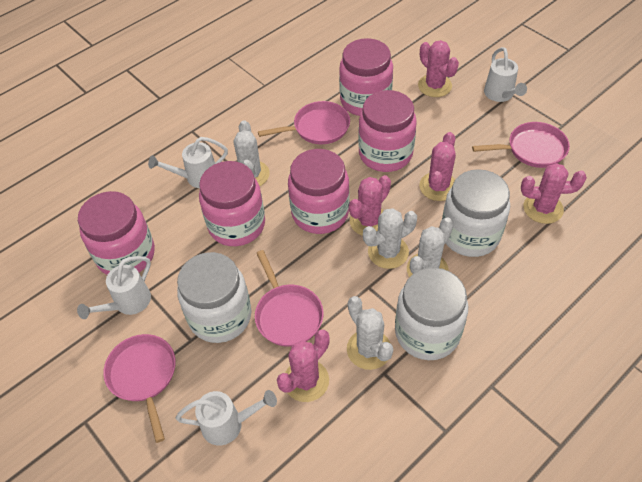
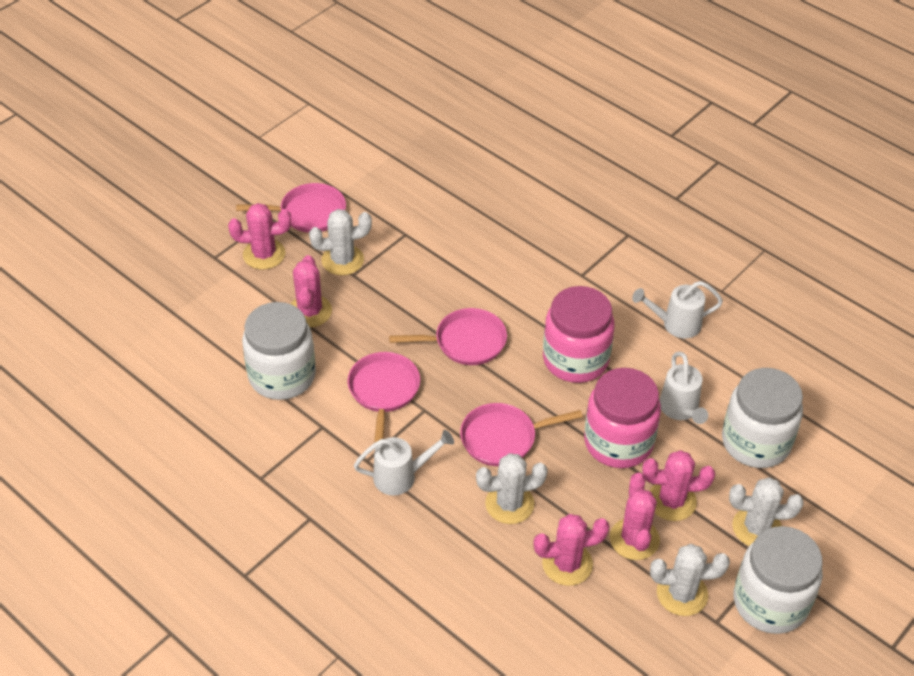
pink jar: [78,191,155,275] [199,161,265,246] [288,149,349,234] [339,38,393,116] [358,90,417,172] = 5 -> [543,286,615,383] [584,368,661,468] = 2
white watering can: [77,256,151,319] [148,137,228,188] [176,390,277,445] [484,47,527,102] = 4 -> [354,430,454,496] [632,281,723,338] [660,352,708,424] = 3

